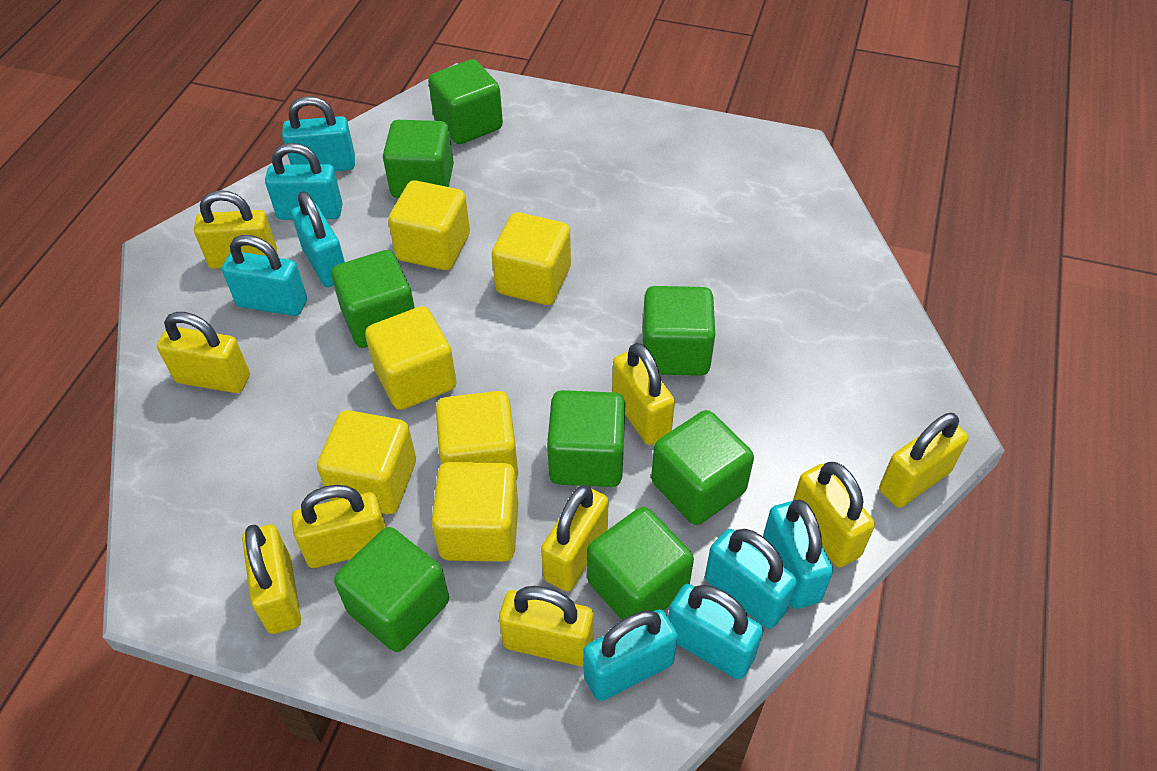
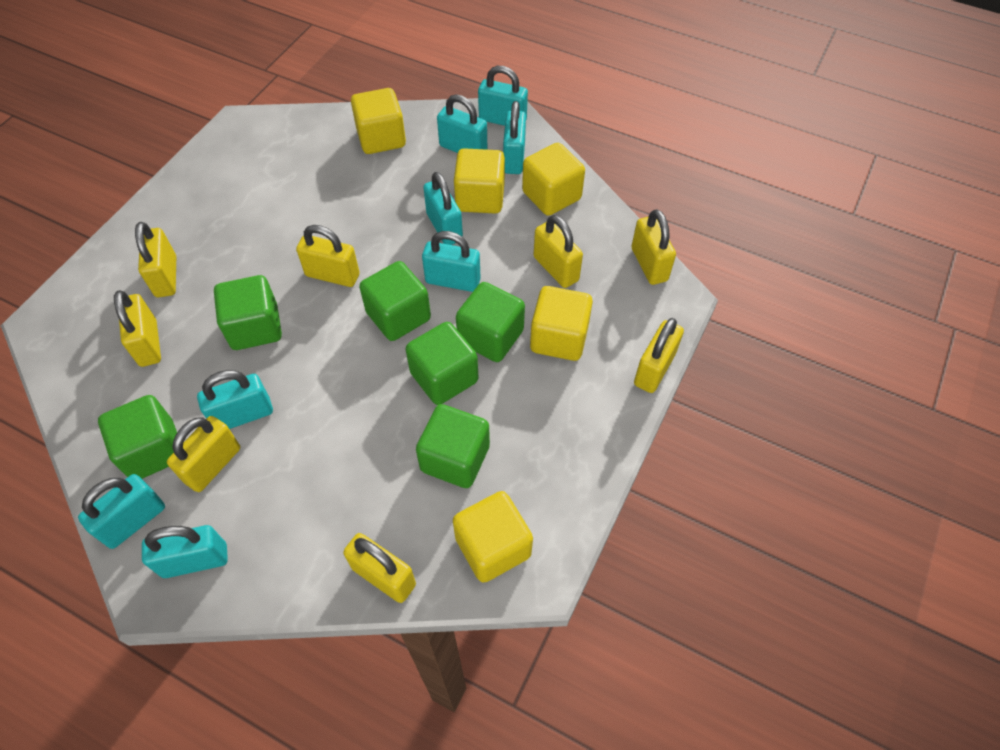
green cube: [331,250,415,348] [334,527,449,652] [383,120,454,198] [428,59,503,144] [547,390,625,487] [587,507,694,620] [642,286,715,376] [651,410,754,525] = 8 -> [98,395,177,479] [214,275,282,350] [359,261,431,341] [406,322,478,405] [416,404,490,488] [456,282,525,362] = 6
yellow cube: [317,410,416,514] [365,306,457,410] [388,181,470,270] [431,462,518,562] [436,391,518,480] [492,212,571,305] = 6 -> [351,88,406,154] [453,491,533,583] [454,148,505,214] [522,143,585,216] [530,286,593,361] = 5
yellow padlock: [157,312,250,393] [194,190,277,269] [242,524,301,634] [291,485,386,568] [499,586,594,666] [541,485,609,592] [612,343,675,445] [793,462,875,568] [879,413,968,508] = 9 -> [114,290,161,367] [135,222,176,297] [167,416,240,492] [296,225,360,287] [343,533,416,603] [534,215,583,288] [631,209,676,285] [634,318,684,393] = 8

